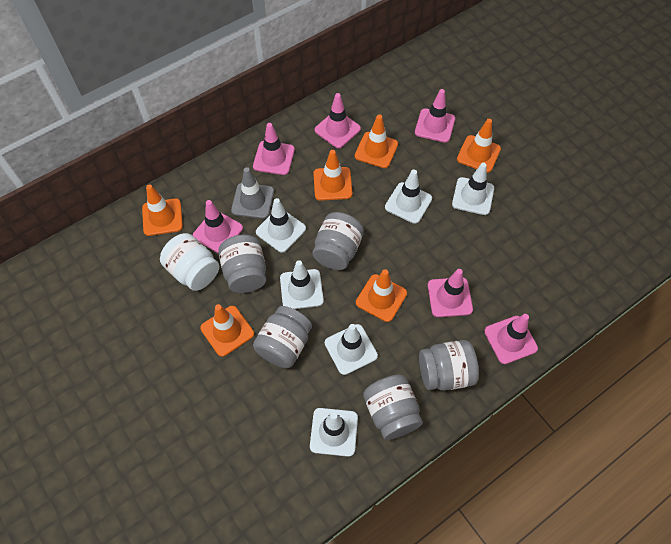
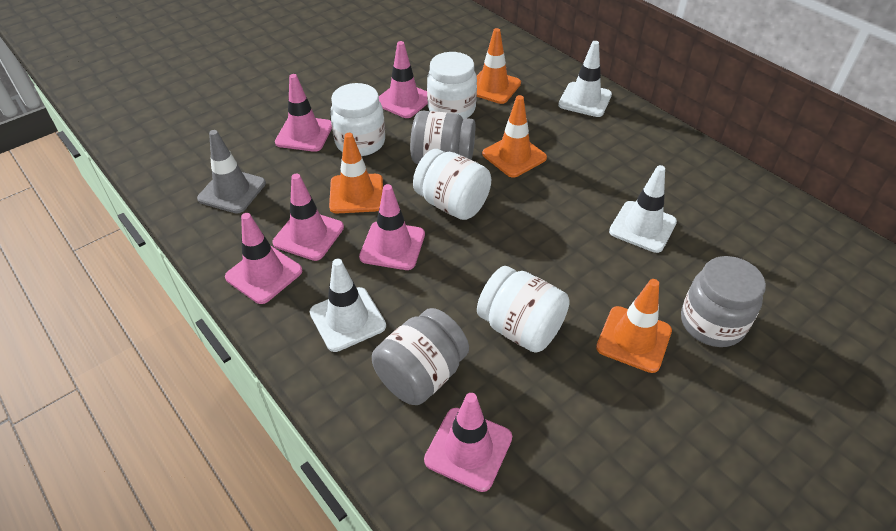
grey jar: [218,235,266,293] [253,306,312,368] [312,212,364,270] [363,375,423,440] [419,340,479,391] = 5 -> [372,308,469,405] [410,111,475,164] [681,256,766,347] = 3
orange traffic cone: [142,184,183,236] [200,304,254,357] [313,150,352,201] [355,114,398,168] [356,269,407,322] [457,119,501,173] = 6 -> [329,133,383,213] [477,28,521,104] [482,95,547,178] [596,279,672,373] = 4
white jar: [160,233,219,291] = 1 -> [330,83,385,156] [413,149,491,220] [427,52,477,120] [477,266,570,353] = 4
white traffic cone: [256,198,306,253] [280,260,324,309] [310,408,358,457] [325,324,378,375] [385,170,432,224] [452,163,494,215] = 6 -> [310,259,386,352] [558,41,612,117] [609,165,677,253] = 3

